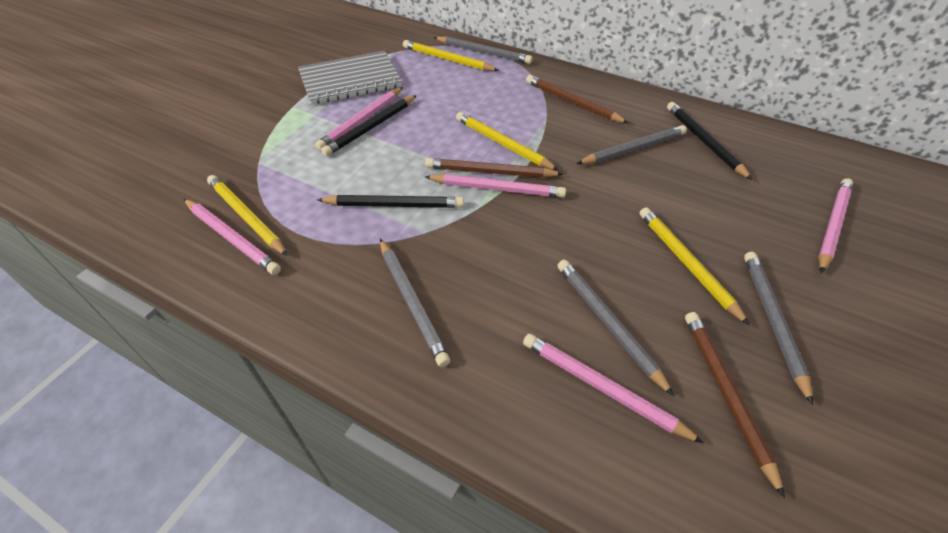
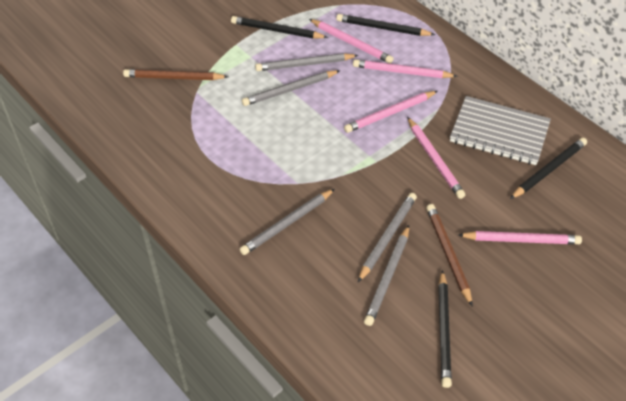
black pencil: [317,195,464,208] [321,95,417,157] [667,102,753,180] = 3 -> [231,16,328,38] [336,14,435,36] [438,270,452,388] [510,138,587,199] = 4
brown pencil: [425,158,563,178] [526,75,629,123] [685,312,785,498] = 3 -> [123,69,228,80] [426,204,473,307] = 2
yellow pencil: [207,175,288,256] [403,40,499,71] [456,112,559,171] [640,207,750,326] = 4 -> none = 0

